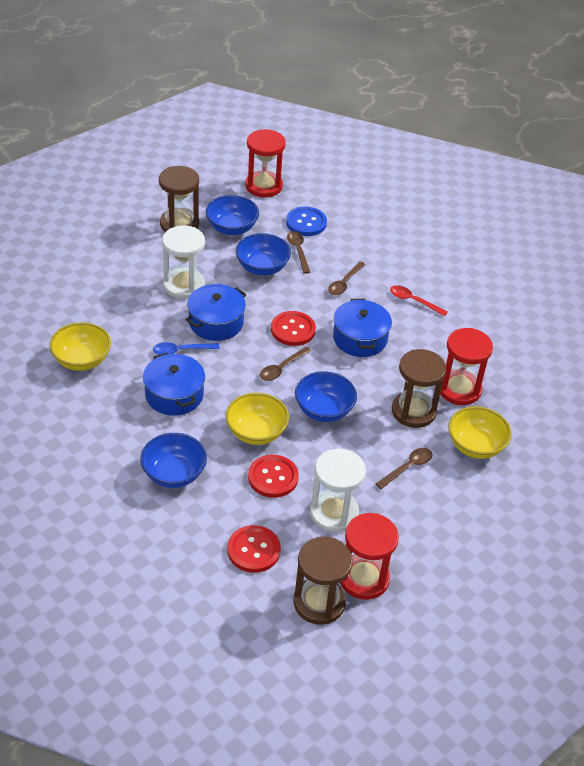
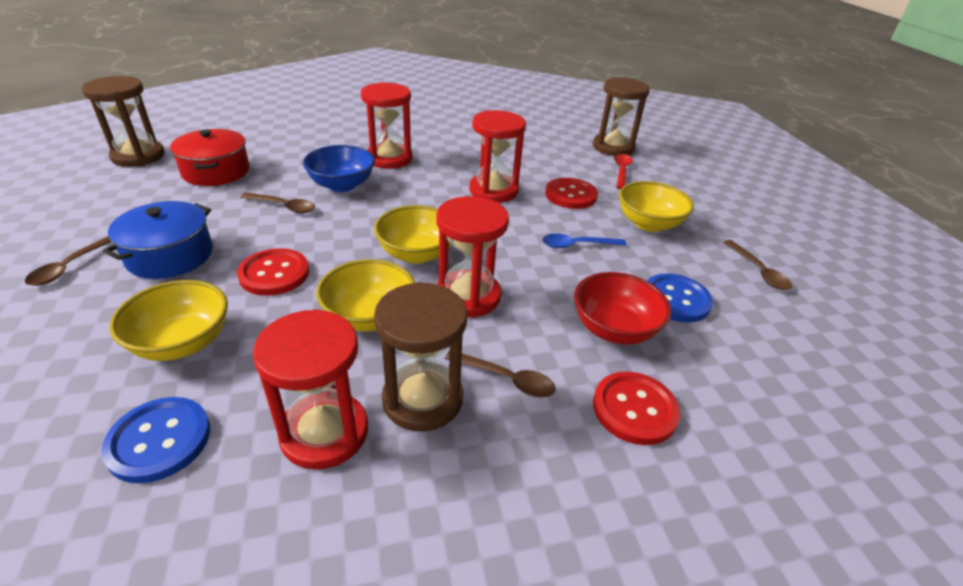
blue bowl: [140,433,207,488] [206,195,259,235] [236,233,291,275] [295,371,357,422] = 4 -> [303,145,375,192] = 1
blue button: [286,207,327,236] = 1 -> [101,397,210,483] [647,273,713,323] = 2
blue pot: [143,353,205,416] [186,284,247,341] [333,299,392,357] = 3 -> [103,201,213,279] = 1
red bowl: none = 0 -> [574,272,672,345] = 1
red hourglass: [245,129,286,197] [340,513,399,600] [440,328,493,405] = 3 -> [253,309,368,470] [361,82,413,169] [436,196,509,318] [469,110,526,203] = 4
red pot: none = 0 -> [170,129,250,186] = 1
white hourglass: [162,225,205,299] [310,449,366,532] = 2 -> none = 0
yellow bowl: [49,322,111,371] [225,393,289,445] [448,406,512,459] = 3 -> [110,280,228,361] [316,259,415,332] [374,205,451,264] [619,181,694,232] = 4

